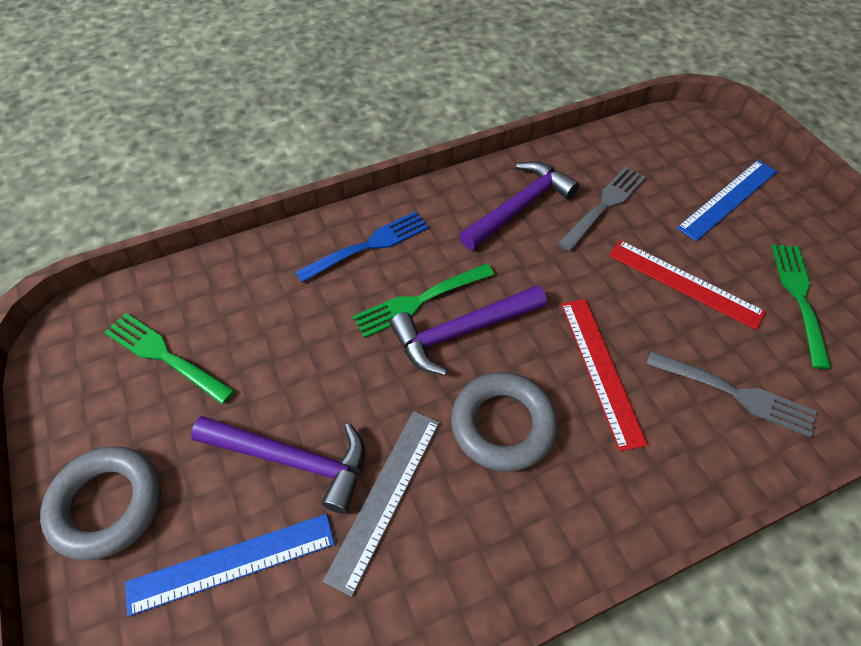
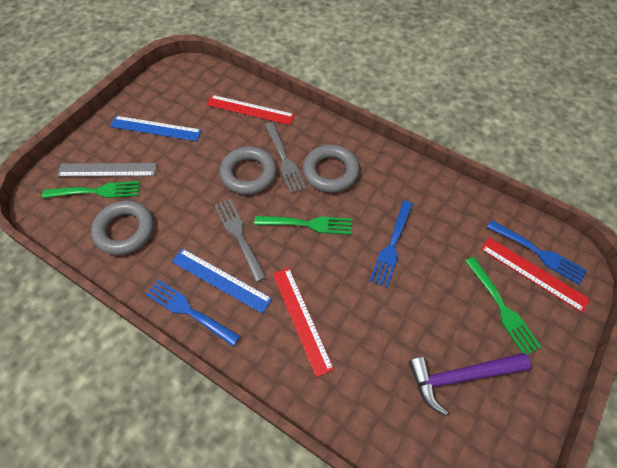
blue fork: [295,211,429,283] = 1 -> [146,280,240,346] [370,201,413,288] [487,220,587,285] = 3
grey ring: [40,446,161,561] [451,372,557,472] = 2 -> [91,200,154,255] [220,146,277,195] [303,145,360,193] = 3
purple hammer: [191,416,365,514] [390,285,547,375] [459,161,579,250] = 3 -> [409,353,531,415] = 1
red ruler: [561,299,648,451] [609,240,766,330] = 2 -> [206,95,295,125] [273,268,334,377] [481,237,590,313] = 3

